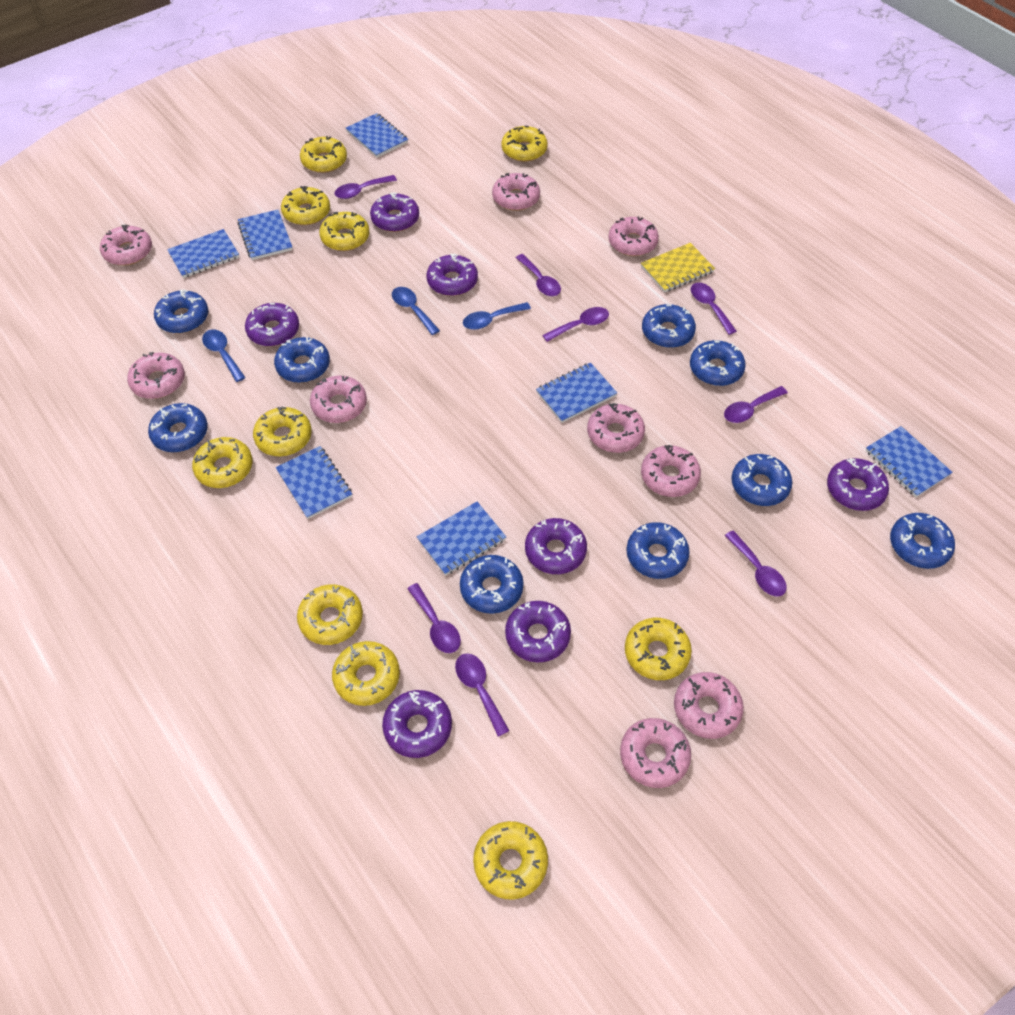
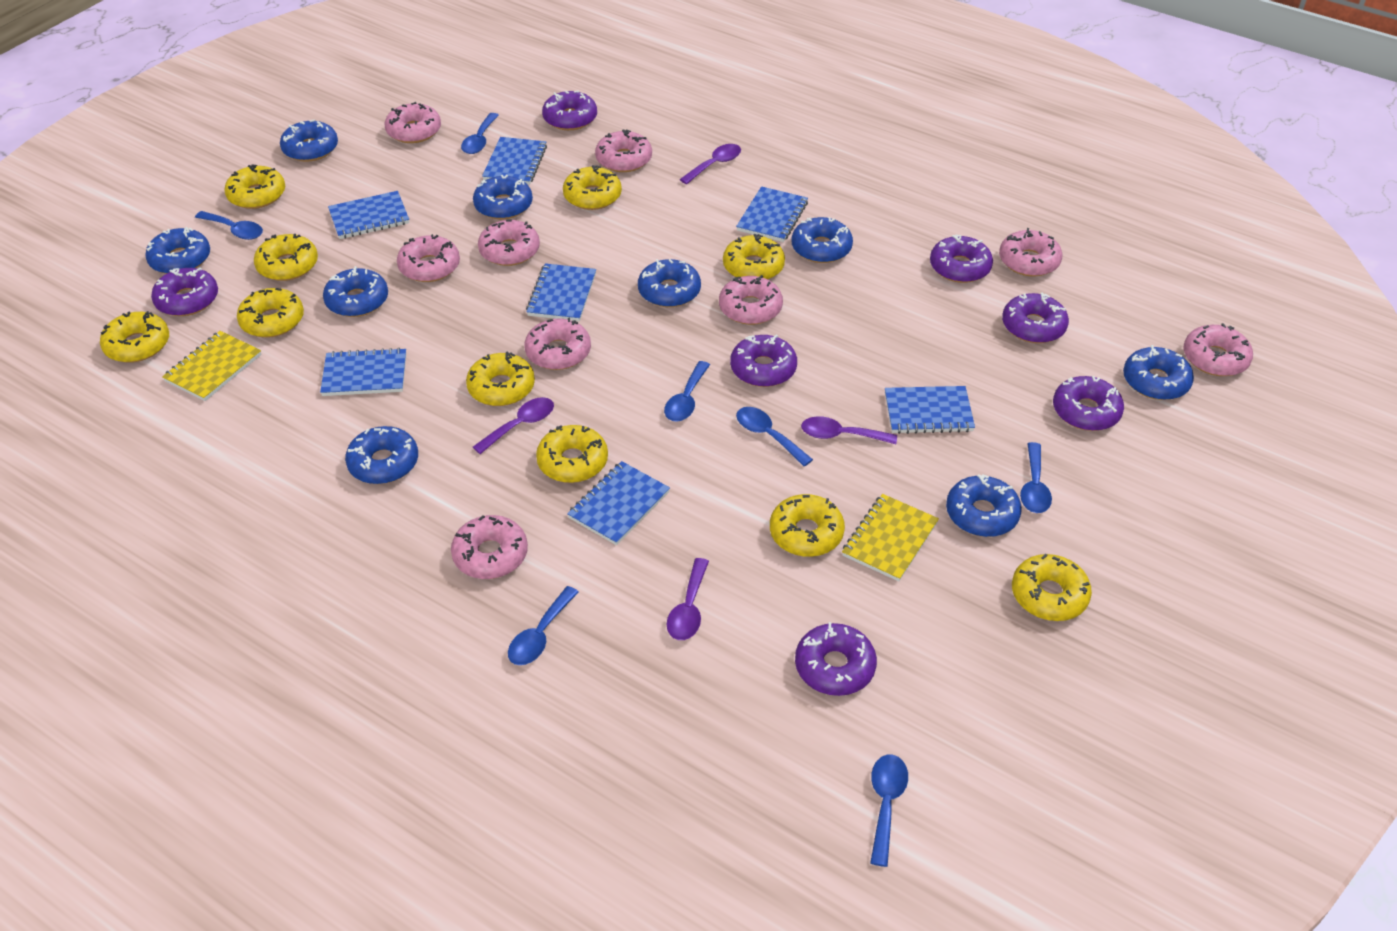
blue spoon: [202,330,246,382] [392,287,440,335] [463,302,531,330] = 3 -> [195,211,263,240] [461,113,499,154] [508,586,579,665] [664,361,710,422] [736,407,813,467] [870,755,908,867] [1020,442,1052,513] = 7
purple spoon: [334,175,397,199] [407,583,461,653] [455,653,510,737] [516,254,561,296] [542,307,609,342] [691,282,737,335] [724,386,788,423] [725,531,787,597] = 8 -> [473,397,554,454] [666,558,709,640] [679,144,741,184] [801,416,897,444] = 4
yellow notebook: [641,243,715,292] = 1 -> [162,331,261,401] [842,494,939,581] = 2

